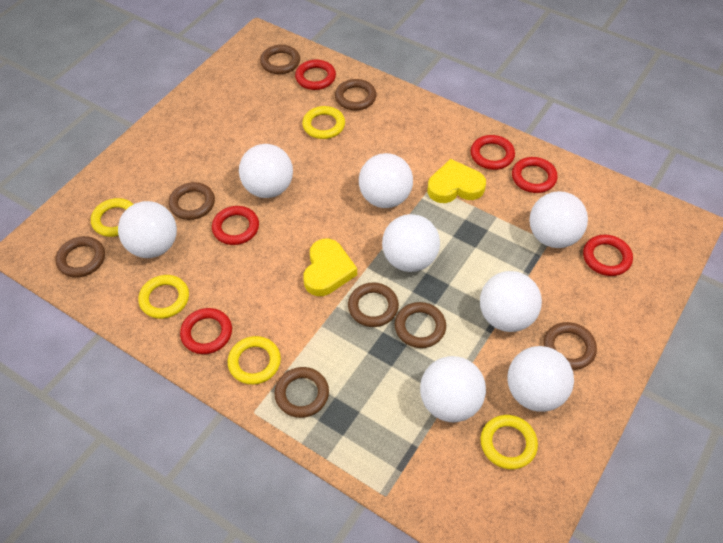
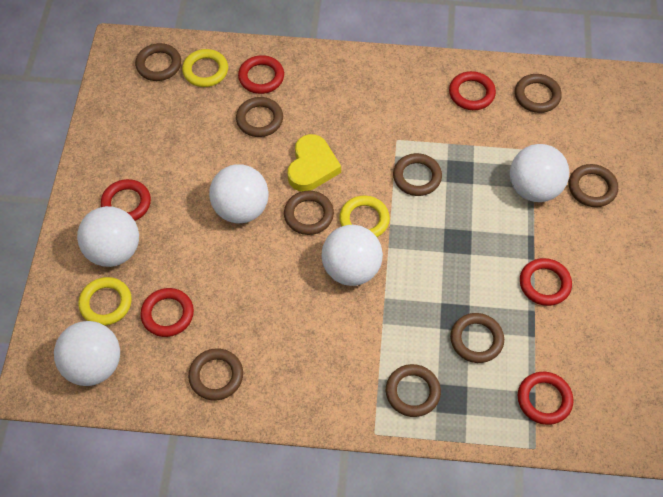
brown ring: [56,236,105,278] [168,182,215,220] [260,45,300,74] [275,367,329,418] [335,79,377,111] [348,282,399,327] [395,302,446,348] [543,322,597,370] = 8 -> [135,43,181,81] [188,348,243,400] [236,97,283,137] [284,191,334,235] [386,364,441,417] [393,153,442,196] [450,313,504,363] [515,74,562,113] [569,164,618,207] = 9
white ball: [118,201,177,258] [239,144,293,198] [359,153,413,208] [382,214,440,272] [420,356,486,422] [480,271,542,332] [508,346,574,412] [529,191,588,248] = 8 -> [54,321,120,386] [77,206,139,267] [209,164,269,223] [321,225,383,286] [510,144,569,202] = 5
yellow heart: [303,239,357,296] [427,159,486,203] = 2 -> [288,134,341,192] = 1
yellow ring: [91,198,133,237] [138,275,189,319] [228,336,281,385] [302,106,345,139] [481,415,538,469] = 5 -> [78,277,132,326] [182,49,228,87] [339,195,390,237] = 3

